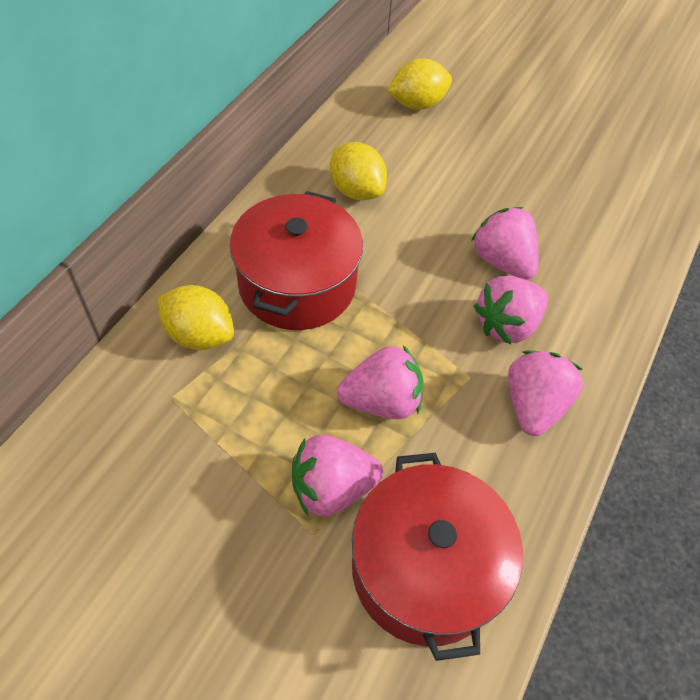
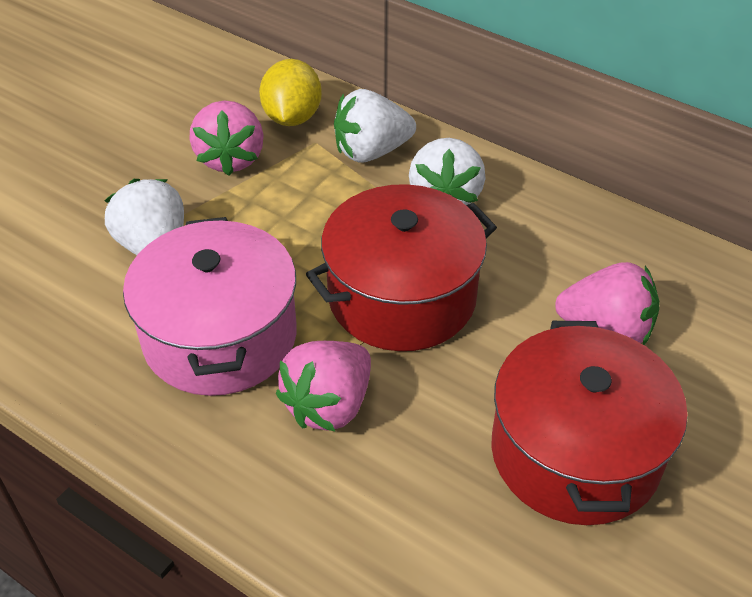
pink pot: none = 0 -> [123,217,297,396] = 1
pink strawberry: [292,435,383,517] [337,345,423,419] [471,207,539,280] [474,276,548,345] [508,350,583,436] = 5 -> [189,101,264,176] [276,341,371,432] [555,262,660,345] = 3
white strawberry: none = 0 -> [104,179,184,255] [334,89,416,163] [409,138,485,205] = 3
yellow lemon: [158,285,234,350] [330,142,387,200] [387,58,452,110] = 3 -> [259,59,322,126] = 1

